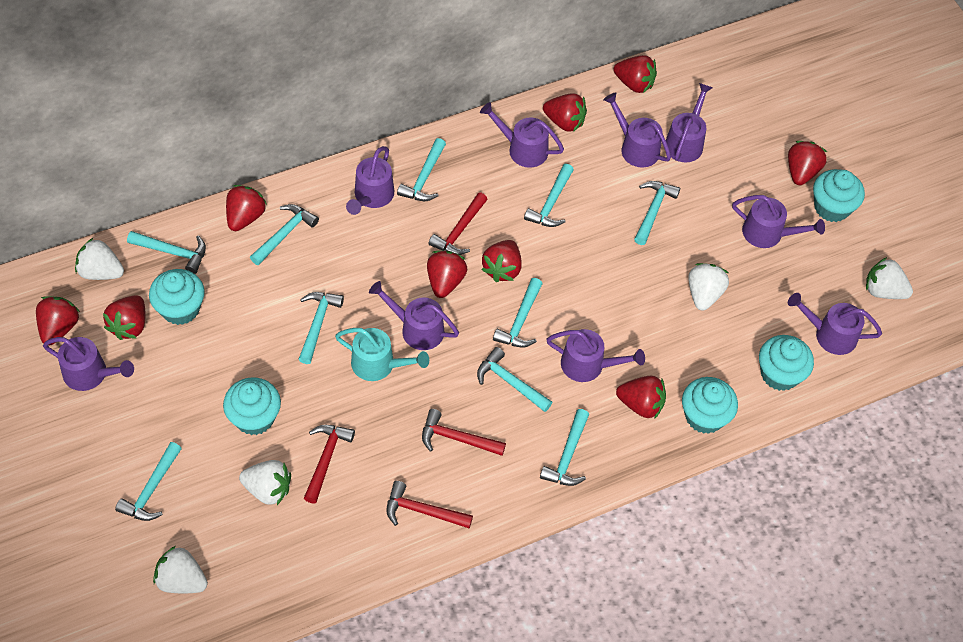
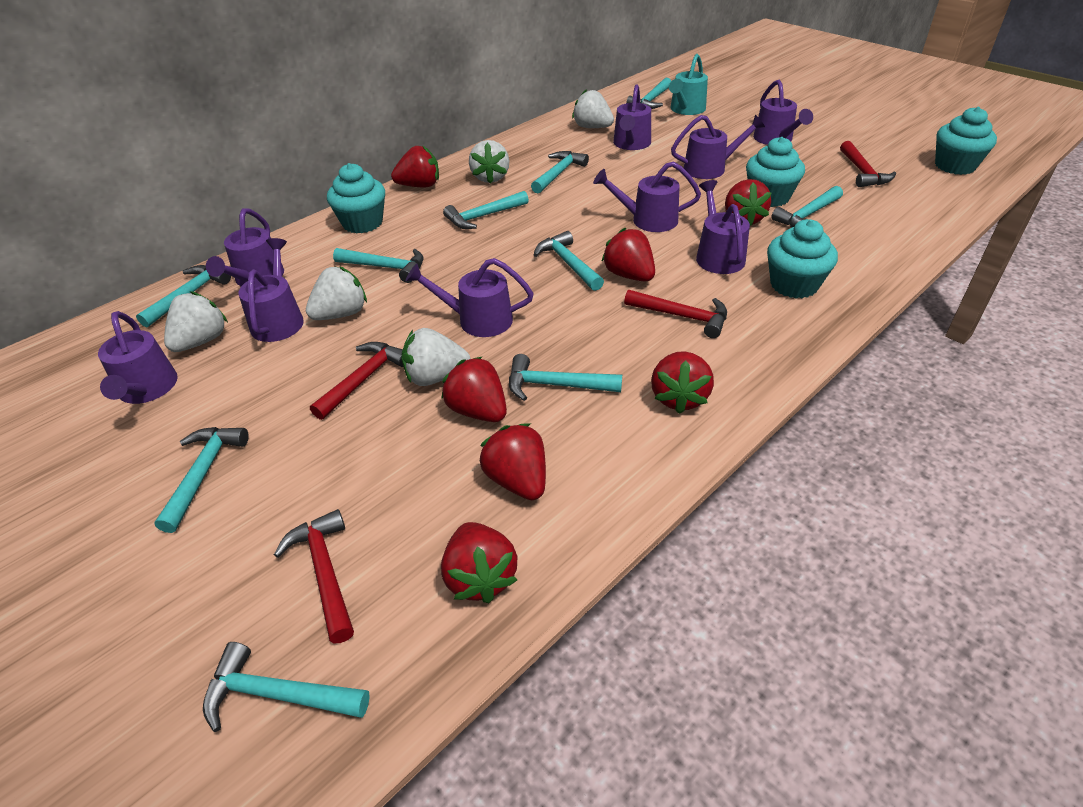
red strawberry: [36,296,80,345] [103,295,146,340] [226,185,267,231] [427,251,467,298] [481,240,522,282] [543,93,587,132] [614,55,657,93] [616,376,666,418] [788,141,827,185] = 9 -> [391,146,439,187] [441,356,507,422] [441,522,517,603] [479,423,546,500] [601,228,655,281] [651,351,714,414] [725,179,772,226] = 7
turquoise cupcake: [149,269,205,325] [223,377,281,435] [682,377,738,434] [759,335,814,391] [813,169,865,222] = 5 -> [327,163,385,234] [746,137,805,207] [767,219,838,299] [935,107,997,175] = 4

